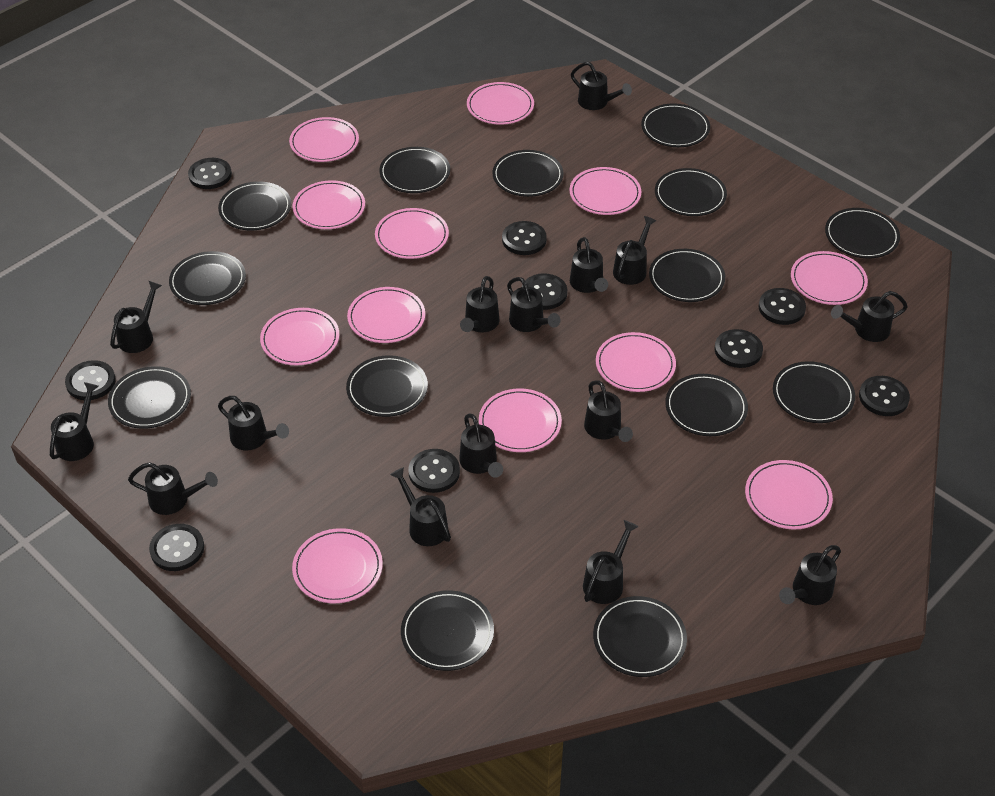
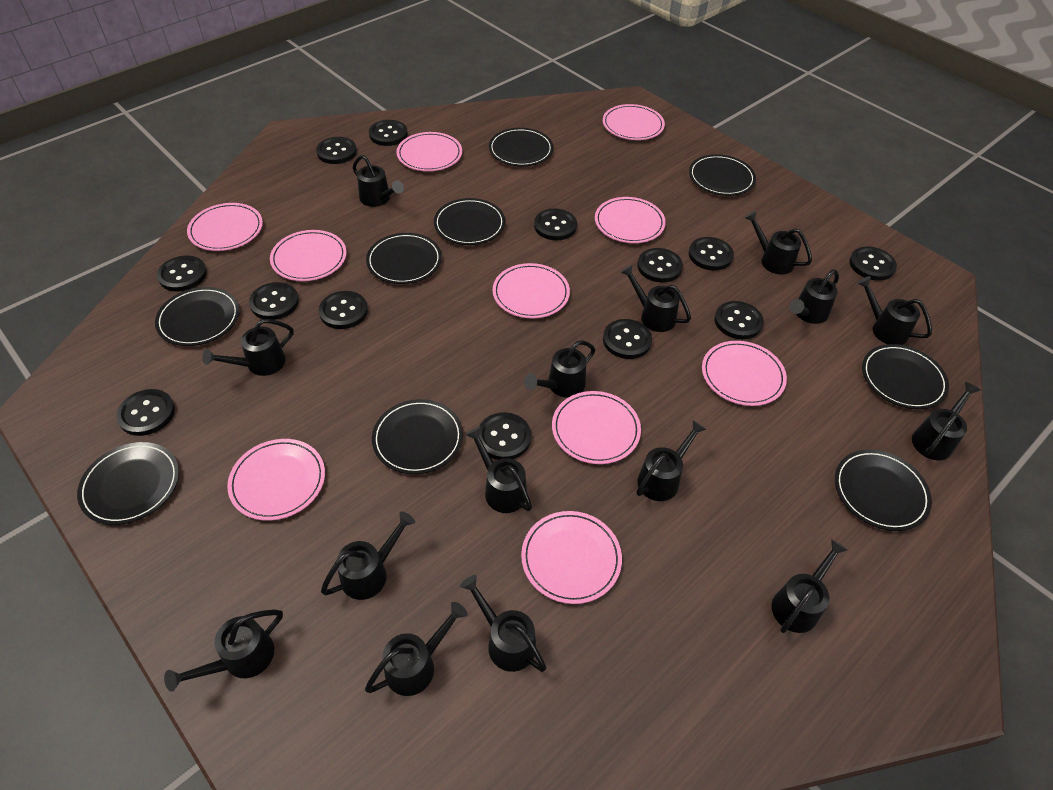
black button: [65,360,116,400] [149,524,204,571] [188,158,232,189] [408,449,460,493] [502,221,547,255] [522,273,567,310] [715,329,763,368] [758,288,806,325] [859,376,910,416] = 9 -> [116,389,175,436] [157,256,207,291] [249,282,299,320] [316,137,357,164] [319,291,368,329] [369,120,408,146] [479,412,531,460] [534,209,577,240] [603,319,652,359] [637,248,683,282] [688,237,734,270] [715,301,764,339] [849,247,897,281] = 13
black plate: [108,366,191,429] [169,251,246,305] [218,181,291,230] [346,355,428,417] [379,147,450,193] [401,590,494,671] [492,150,564,197] [593,596,687,677] [641,103,710,147] [649,249,725,302] [655,168,727,216] [665,374,748,436] [773,361,855,423] [825,208,900,258] = 14 -> [77,442,179,525] [155,287,239,346] [366,233,442,284] [372,399,463,474] [434,198,505,245] [489,128,553,166] [689,154,756,196] [835,450,932,531] [862,344,949,409] = 9
pink plate: [260,308,339,365] [289,117,359,162] [292,180,365,229] [292,528,383,603] [347,287,425,343] [375,208,449,259] [467,82,534,125] [479,388,562,452] [569,167,641,215] [596,332,676,392] [745,460,833,529] [791,251,868,305] = 12 -> [187,203,263,251] [227,439,325,521] [270,230,346,281] [396,132,462,171] [493,263,570,318] [521,511,622,604] [552,391,641,464] [595,197,666,243] [603,104,665,140] [702,341,787,406] = 10

